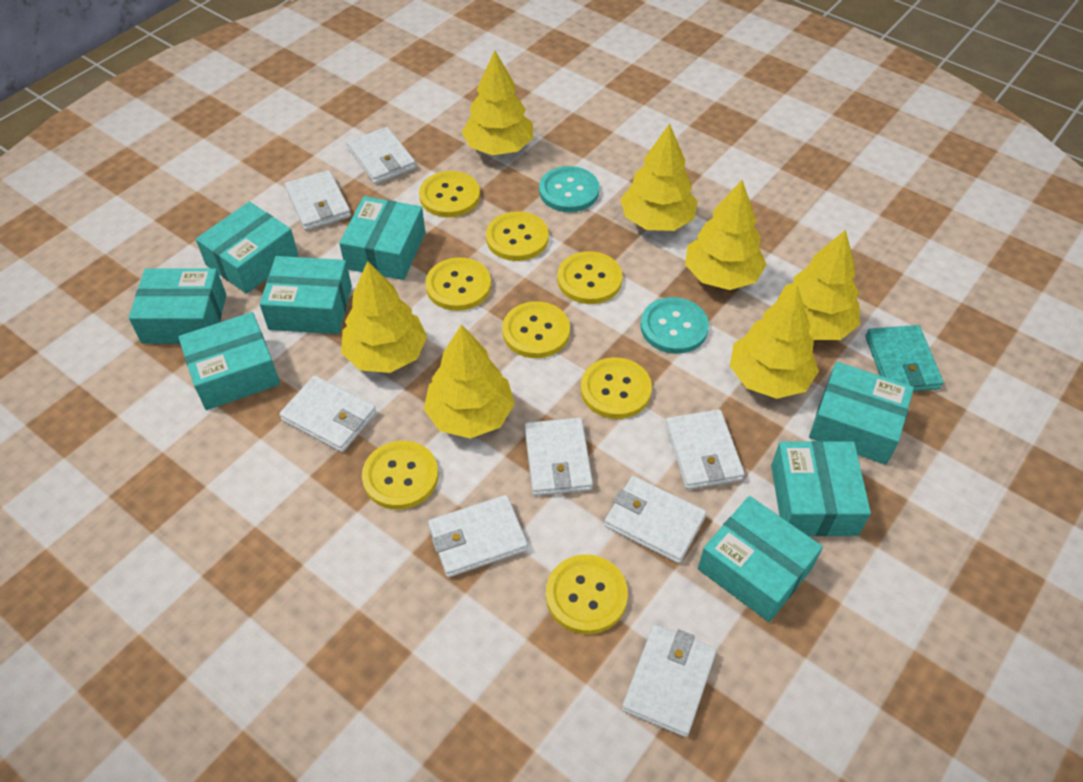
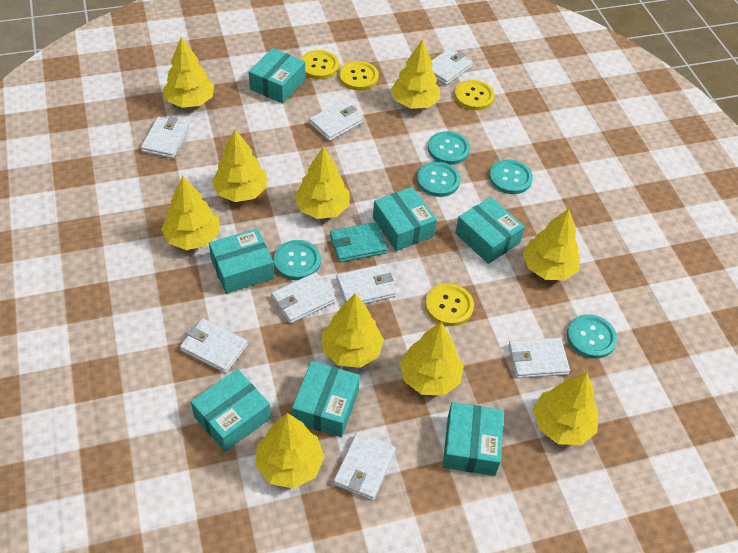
turquoise box: [129,269,226,344] [179,312,280,410] [196,202,298,294] [260,256,352,334] [339,196,425,280] [698,496,823,622] [771,441,871,536] [809,362,914,465] = 8 -> [191,369,271,452] [209,228,274,294] [249,48,305,104] [292,361,360,437] [373,187,437,251] [443,402,504,476] [455,197,525,264] = 7
turquoise button: [539,166,599,212] [640,297,709,354] = 2 -> [274,240,321,280] [417,162,460,197] [428,131,470,165] [489,159,533,194] [567,314,617,359] = 5
yellow button: [362,441,439,510] [419,171,480,217] [425,257,491,311] [486,211,549,261] [502,302,570,358] [546,555,628,634] [557,251,623,304] [580,357,652,419] = 8 -> [301,50,339,79] [339,61,379,91] [425,284,474,326] [454,80,495,110] = 4
yellow tree: [341,261,427,373] [424,324,515,439] [462,50,533,155] [620,123,698,231] [685,180,767,290] [730,285,819,399] [776,230,860,340] = 7 -> [161,176,219,250] [163,37,214,108] [212,129,267,202] [255,413,324,489] [294,146,349,219] [322,293,384,368] [391,40,440,109] [400,322,464,396] [523,209,580,280] [533,372,598,445] = 10

